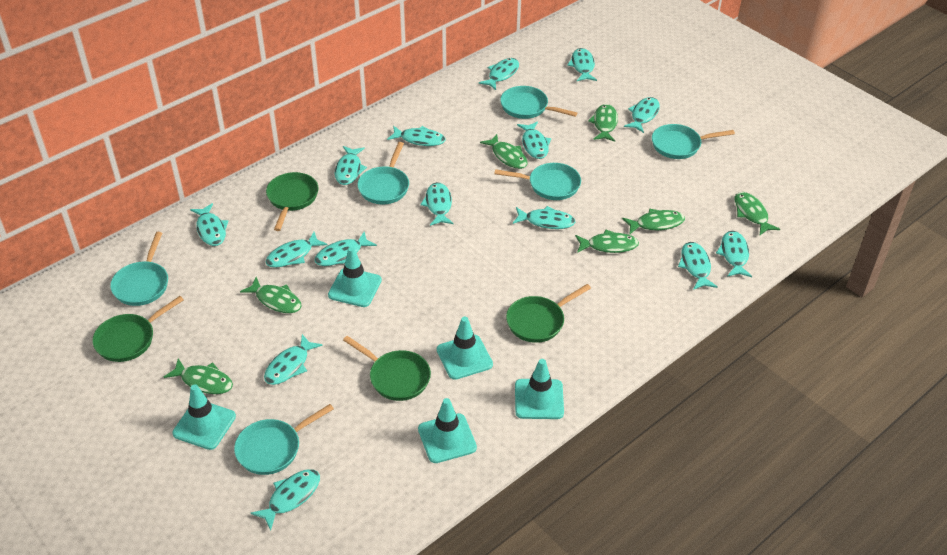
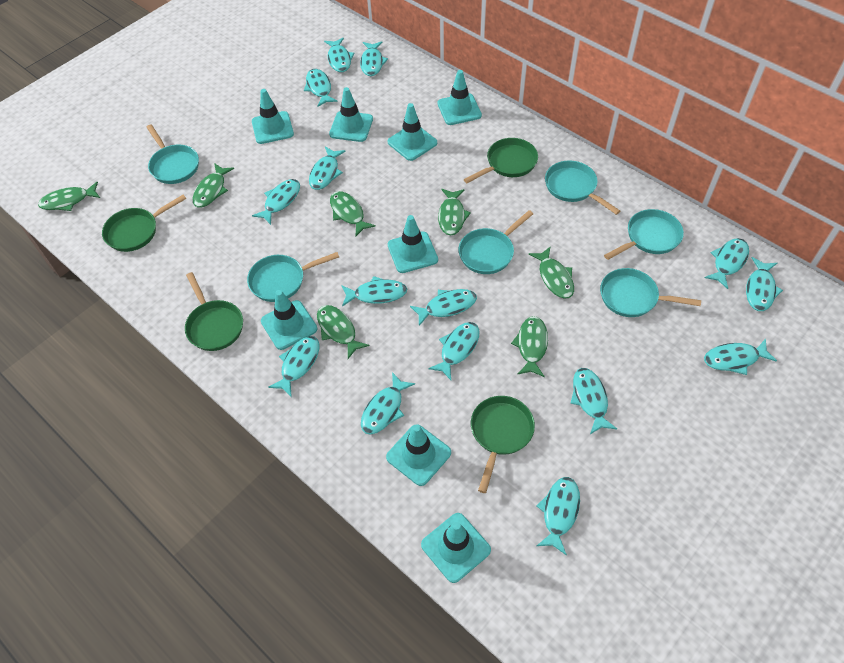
turquoise traffic cone: [172,384,236,450] [328,247,382,307] [418,398,477,463] [437,317,493,380] [515,359,564,419] = 5 -> [252,89,294,144] [261,290,317,350] [329,87,373,142] [386,424,451,486] [387,103,437,161] [388,215,438,273] [421,513,491,583] [438,70,482,125] = 8

